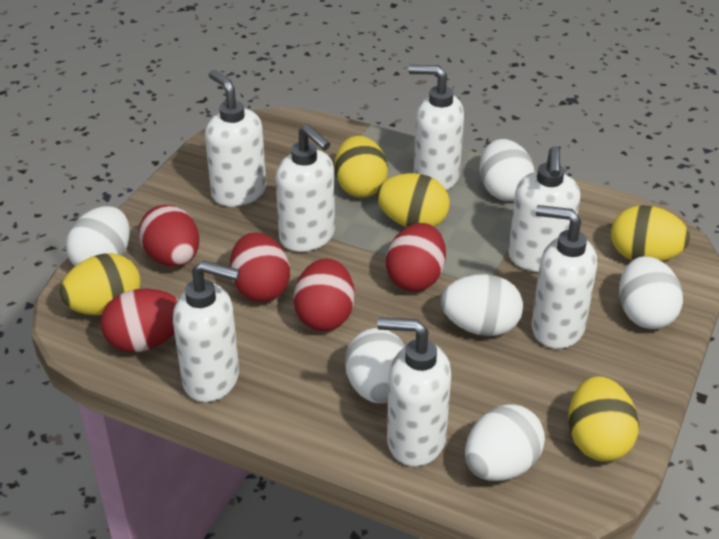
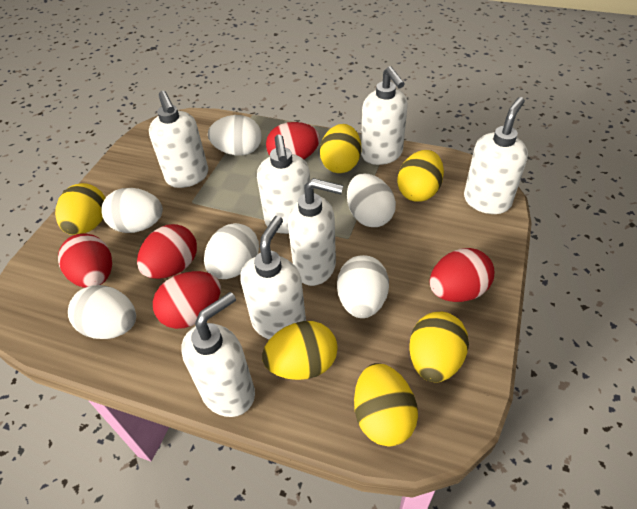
yellow egg: [60,253,140,315] [334,136,388,197] [377,173,450,227] [568,376,639,462] [611,205,690,261] = 5 -> [55,183,105,235] [262,321,338,380] [320,124,361,173] [354,363,418,446] [397,150,444,202] [409,312,469,382] = 6

